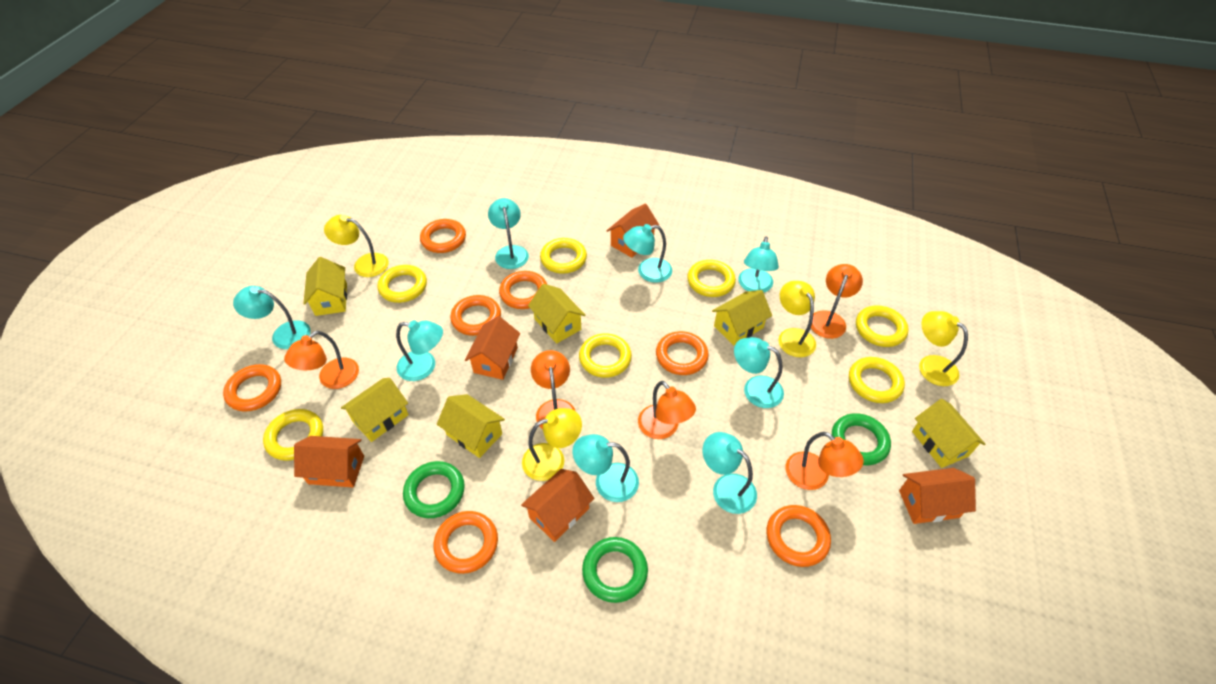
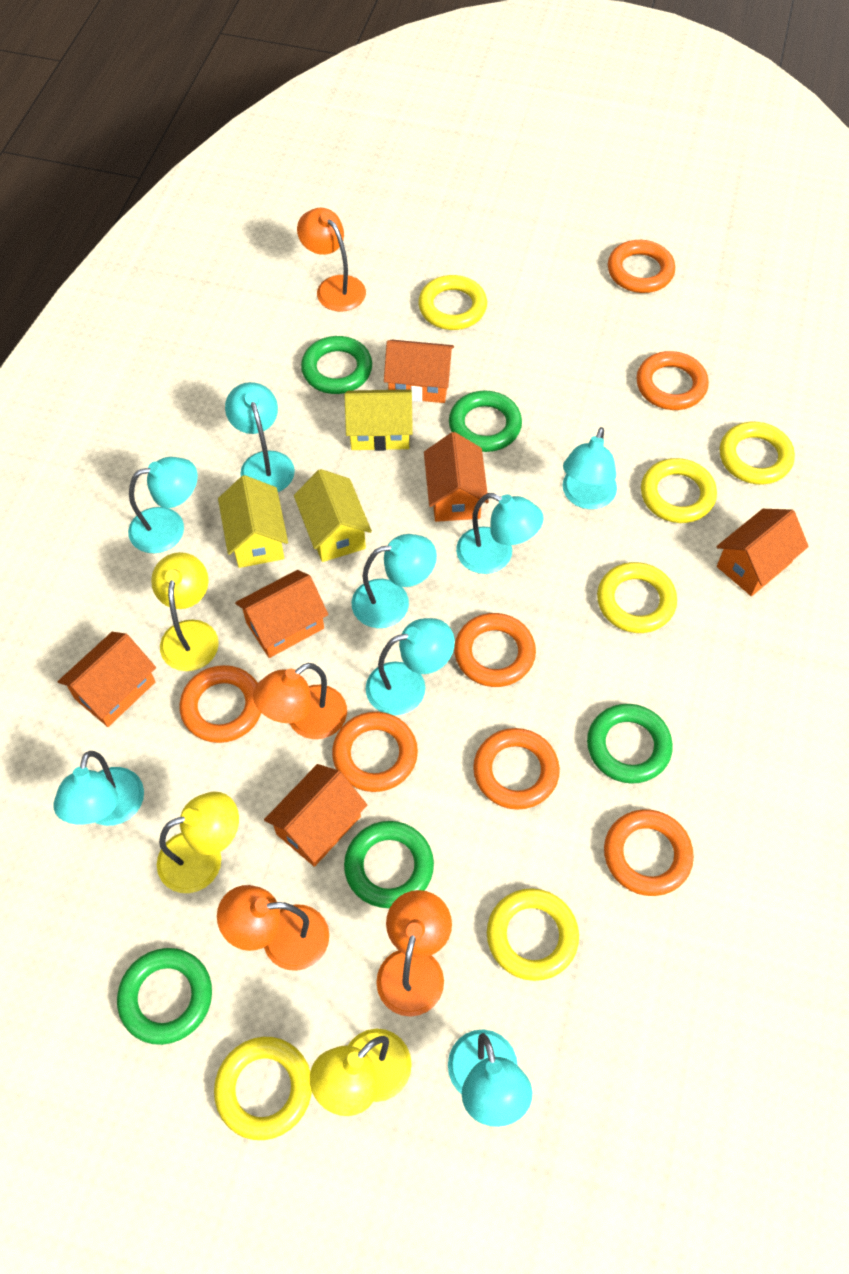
green ring: [403,461,465,518] [582,537,648,603] [832,413,891,465] = 3 -> [117,948,212,1045] [301,336,372,394] [344,821,434,908] [449,391,522,452] [587,704,673,784] = 5
orange house: [294,436,364,487] [465,316,520,380] [521,469,594,542] [607,204,659,258] [899,468,976,524] = 5 -> [58,632,156,727] [235,570,328,658] [264,764,367,867] [384,340,454,403] [424,432,489,522] [716,509,809,596] = 6
orange lamp: [284,331,359,389] [531,350,575,429] [638,381,696,439] [786,432,864,490] [811,264,863,339] = 5 -> [217,885,329,971] [253,663,347,739] [297,208,366,311] [376,890,452,1017] = 4
yellow house: [303,257,347,316] [341,378,409,442] [437,394,505,458] [528,284,586,344] [712,290,772,345] [912,399,985,468] = 6 -> [218,475,288,568] [294,469,372,562] [345,389,413,451] = 3
yellow lamp: [324,215,389,277] [522,408,582,481] [778,281,816,357] [919,311,968,386] = 4 -> [151,552,219,671] [157,792,239,893] [310,1029,412,1116] = 3
yellow ring: [263,409,323,461] [377,265,427,303] [540,238,587,274] [579,333,632,378] [687,260,736,297] [849,357,905,403] [856,305,909,347] = 7 -> [214,1037,312,1140] [418,275,487,330] [487,888,579,981] [597,562,677,633] [641,458,717,523] [720,422,795,485] = 6

